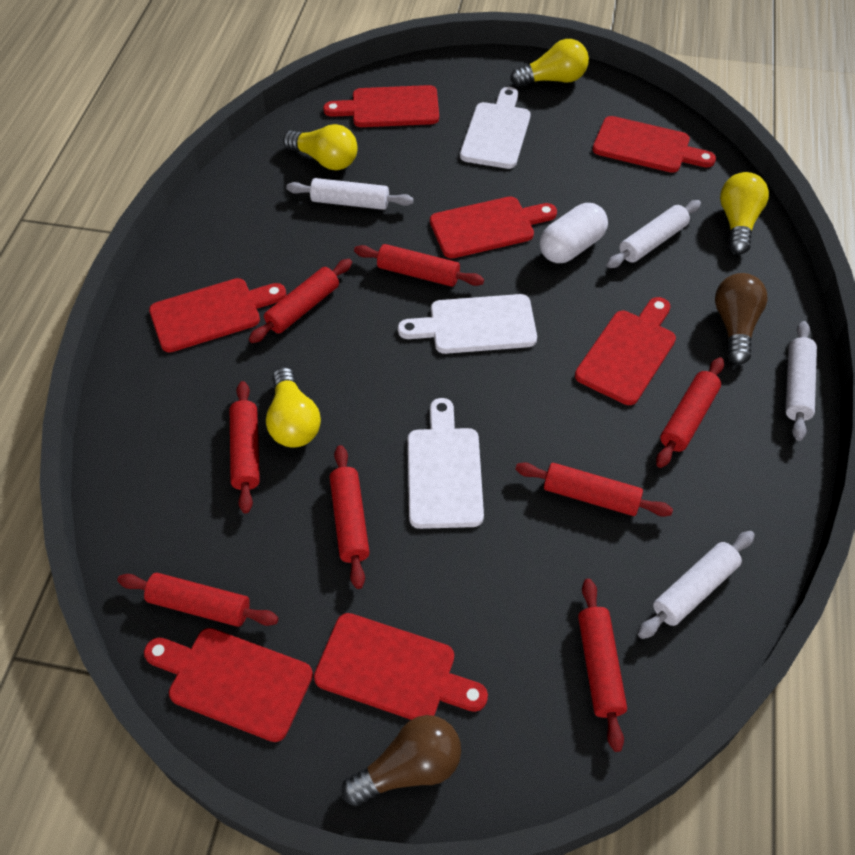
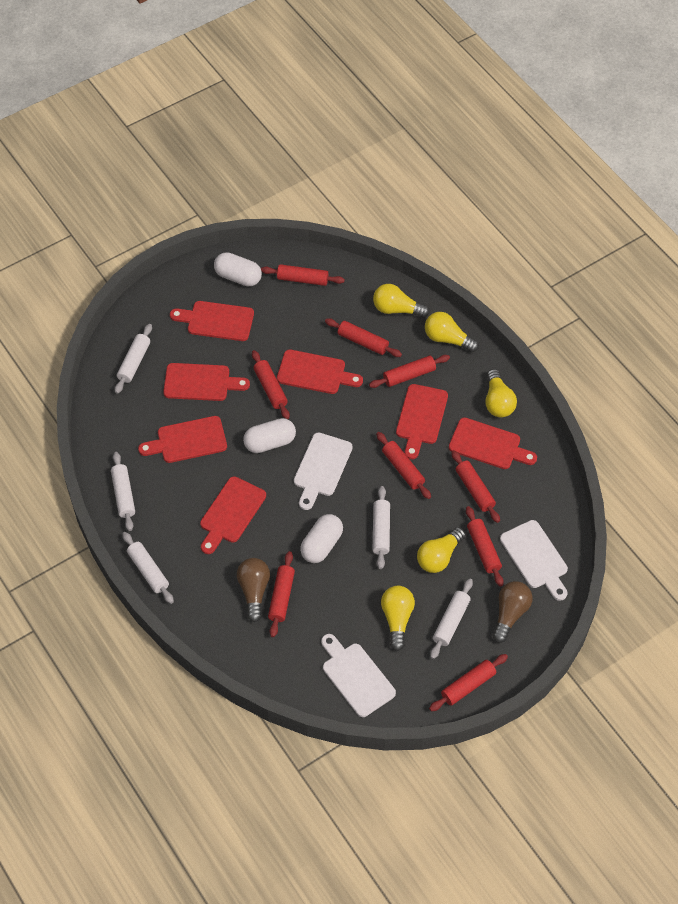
red rolling pin: [117,573,279,627] [230,381,260,513] [249,259,352,343] [330,445,370,589] [354,244,484,287] [515,462,673,517] [578,579,627,752] [656,357,724,468] = 8 -> [252,350,290,419] [261,264,345,286] [268,551,295,637] [325,318,402,357] [369,355,450,388] [376,432,431,499] [429,654,508,712] [451,450,500,523] [466,506,504,587] = 9
white capsule: [540,203,608,263] = 1 -> [214,252,262,287] [243,418,296,453] [300,514,343,563] = 3
white rolling pin: [286,178,414,210] [607,200,701,268] [638,531,755,639] [785,321,817,441] = 4 -> [111,452,135,531] [115,324,152,394] [122,532,174,604] [373,486,390,569] [430,579,473,659] = 5
yellow light bulb: [266,367,321,448] [283,124,358,170] [510,39,589,87] [720,172,769,255] = 4 -> [373,284,430,318] [381,586,415,651] [417,527,466,573] [425,312,479,352] [485,369,517,417] = 5

